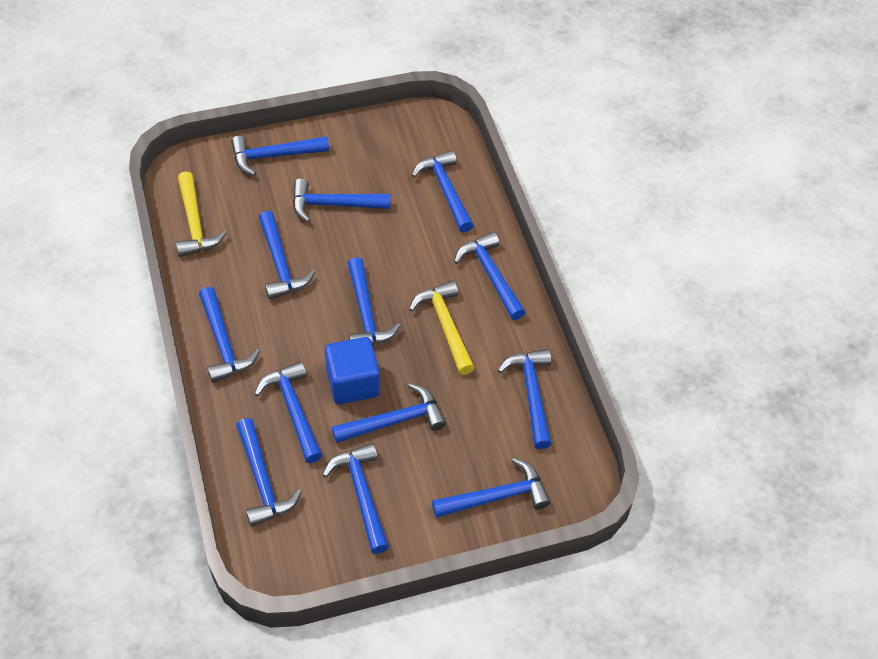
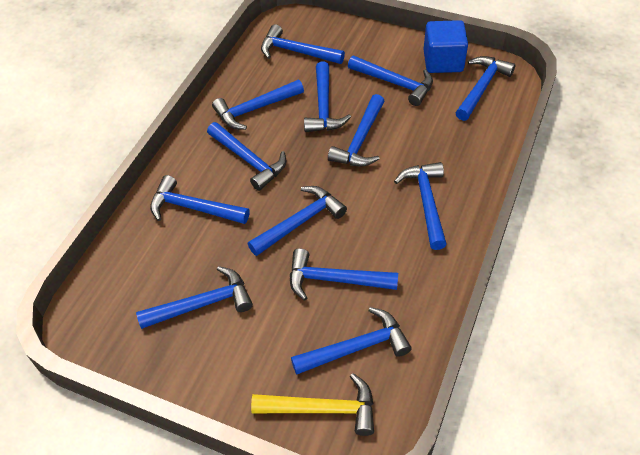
yellow hammer: [176,171,227,257] [409,281,475,375] = 2 -> [251,373,374,436] = 1

